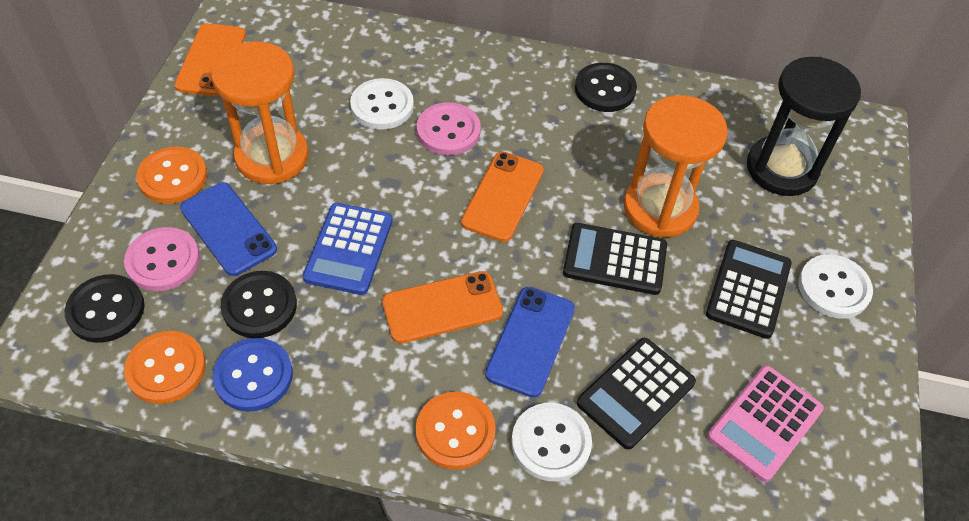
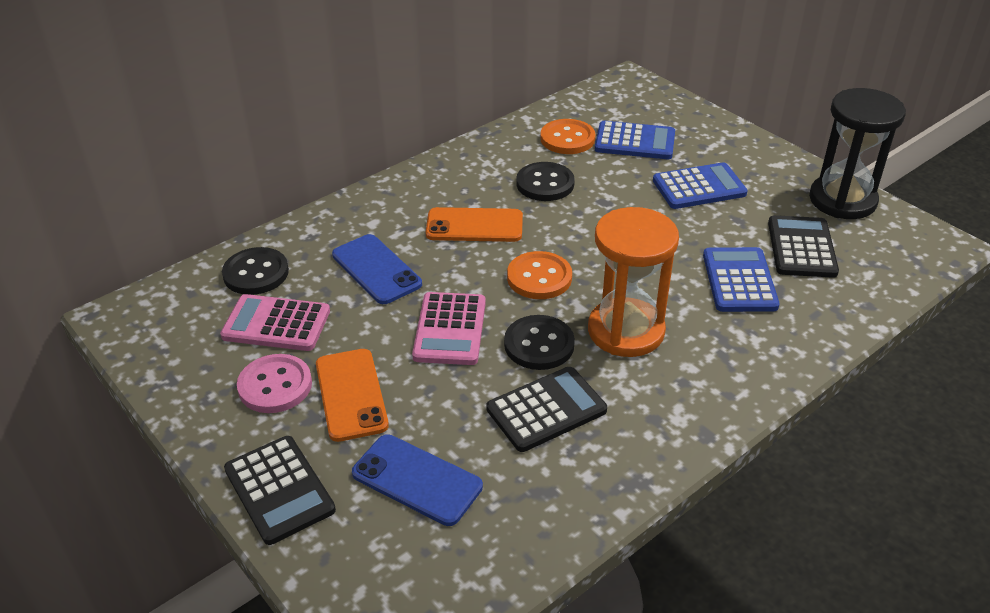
blue button: [213,338,293,412] = 1 -> none = 0
blue calculator: [303,203,393,295] = 1 -> [595,121,675,159] [653,162,748,209] [703,247,780,312] = 3
orange button: [124,331,206,404] [136,146,207,204] [416,392,496,470] = 3 -> [507,251,572,299] [540,119,596,154] = 2
orange hourglass: [211,42,309,184] [623,95,728,238] = 2 -> [588,207,679,357] = 1
orange phone: [174,23,246,96] [382,271,503,343] [461,152,544,242] = 3 -> [316,349,389,442] [426,207,523,242] = 2
pink button: [124,227,200,291] [417,102,481,155] = 2 -> [237,354,312,413] = 1
pink calculator: [707,365,824,482] = 1 -> [220,294,330,351] [412,292,486,365] = 2
white button: [350,78,414,130] [511,403,592,481] [799,254,873,318] = 3 -> none = 0

